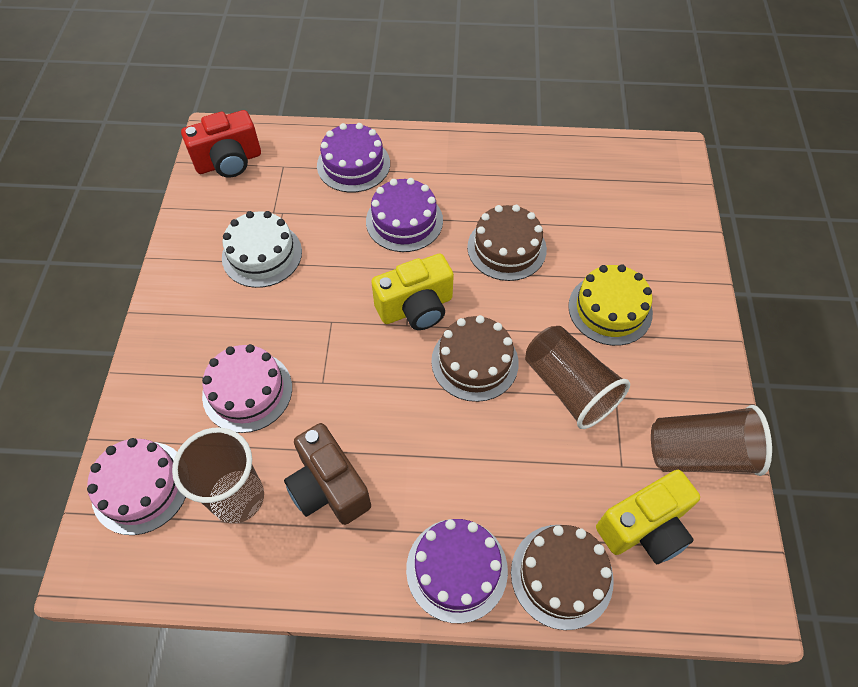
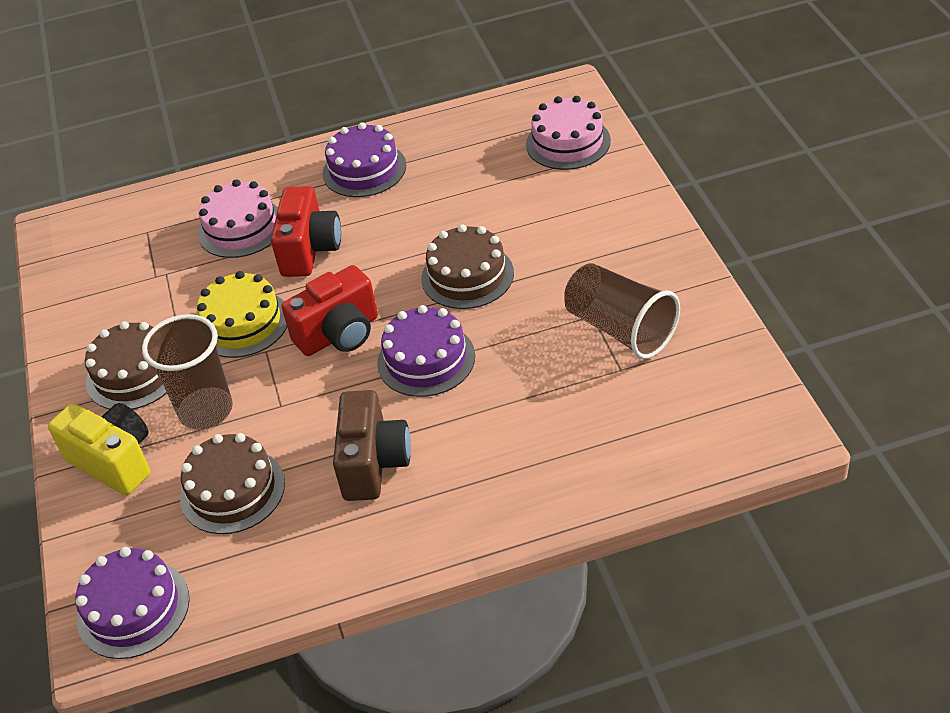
brown cup: [172,428,264,523] [525,326,630,429] [651,405,772,476] = 3 -> [142,314,233,430] [564,263,680,359] = 2
red camera: [181,110,261,178] = 1 -> [271,186,341,277] [282,265,378,356] = 2
white cake: [222,211,302,288] = 1 -> none = 0
yellow camera: [371,254,454,330] [596,470,700,564] = 2 -> [48,403,150,495] = 1

